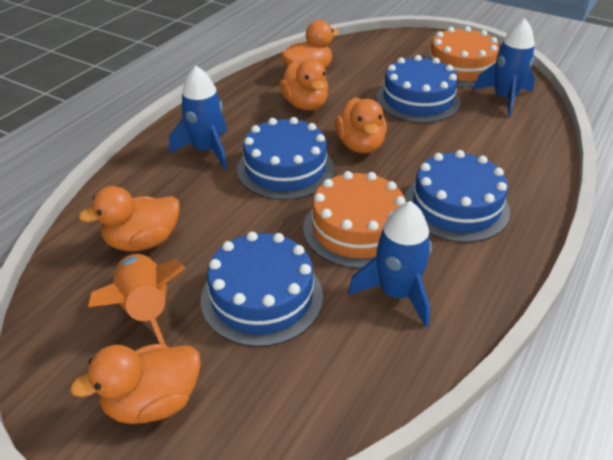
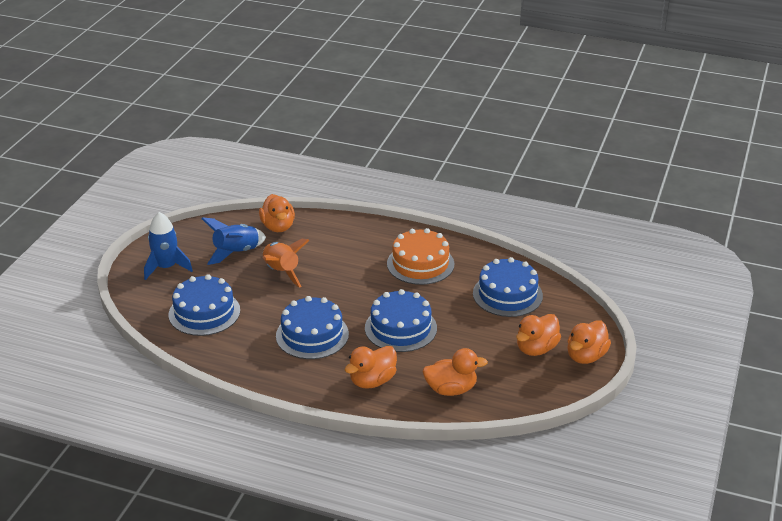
blue rocket: [169,66,227,169] [348,201,432,327] [474,18,535,117] = 3 -> [144,212,193,280] [202,217,266,265] = 2
orange cake: [303,171,406,269] [425,26,499,87] = 2 -> [387,228,454,285] = 1

